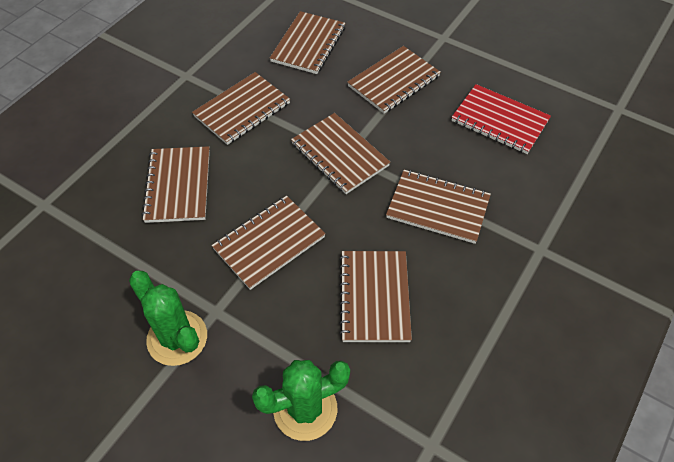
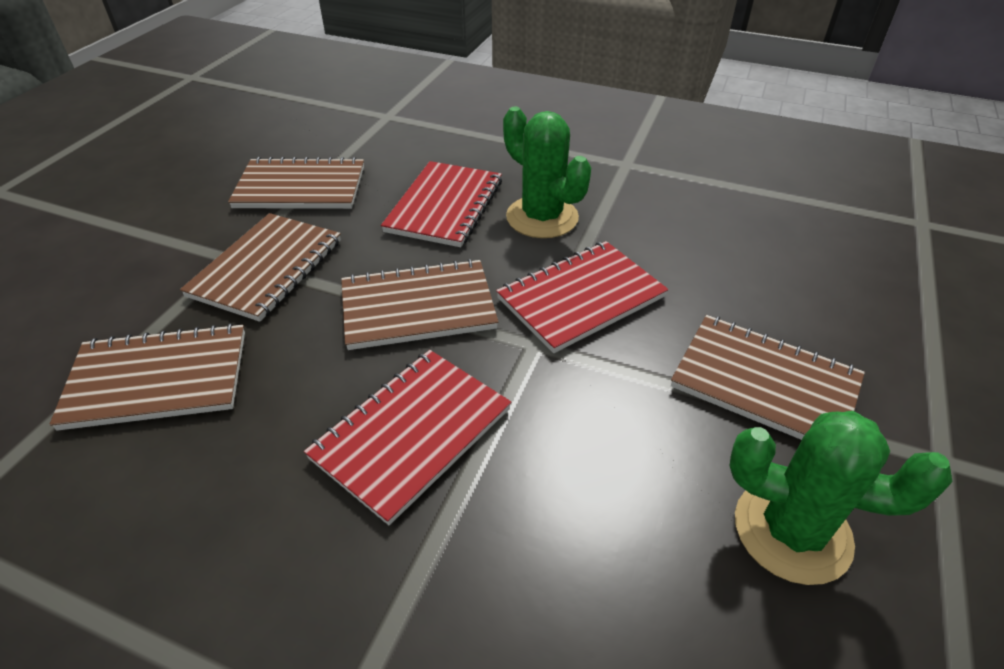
brown notebook: [141,146,210,223] [192,72,290,145] [212,196,325,290] [270,11,345,74] [291,113,390,194] [339,251,412,342] [347,46,441,114] [386,170,491,244] = 8 -> [50,323,245,431] [180,213,341,322] [228,157,364,209] [341,259,499,350] [671,315,865,440] = 5
red notebook: [451,84,551,154] = 1 -> [304,350,511,525] [381,161,502,247] [496,241,669,353] = 3

